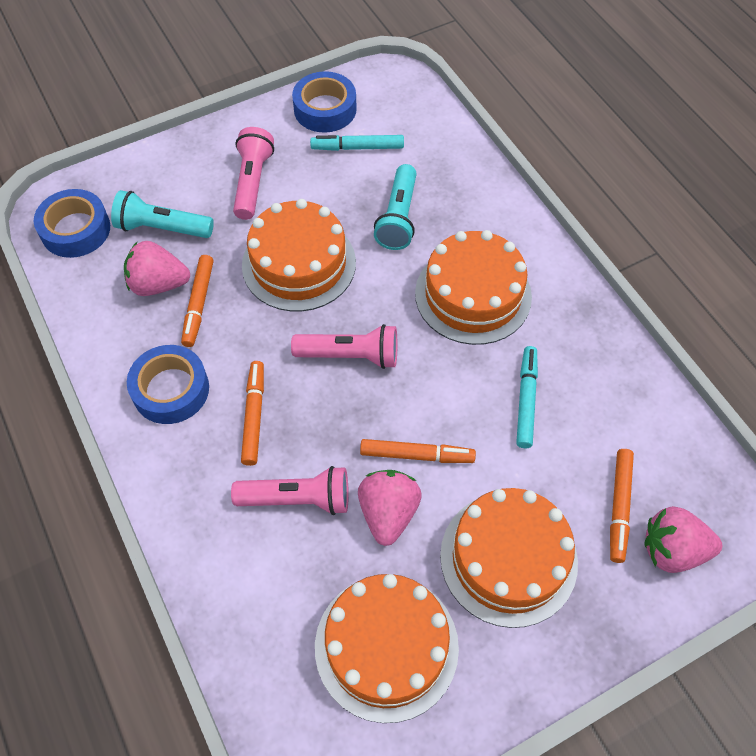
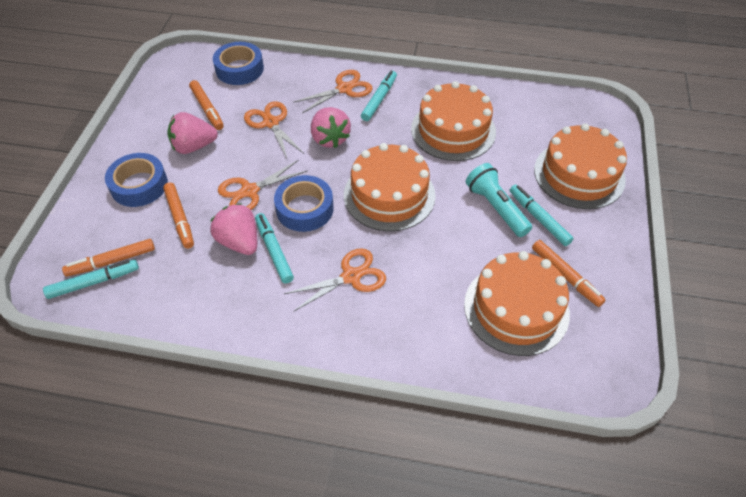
orange scissors: none = 0 -> [218,160,308,210] [244,101,304,158] [284,248,386,312] [293,70,373,113] = 4
pink flashlight: [231,466,349,515] [233,127,274,220] [291,324,397,369] = 3 -> none = 0
turquoise flashlight: [111,190,214,238] [374,164,417,250] = 2 -> [466,163,532,237] = 1
turquoise marker: [310,135,404,151] [516,346,538,448] = 2 -> [43,260,139,299] [255,213,294,283] [361,71,397,121] [510,185,574,246] = 4

